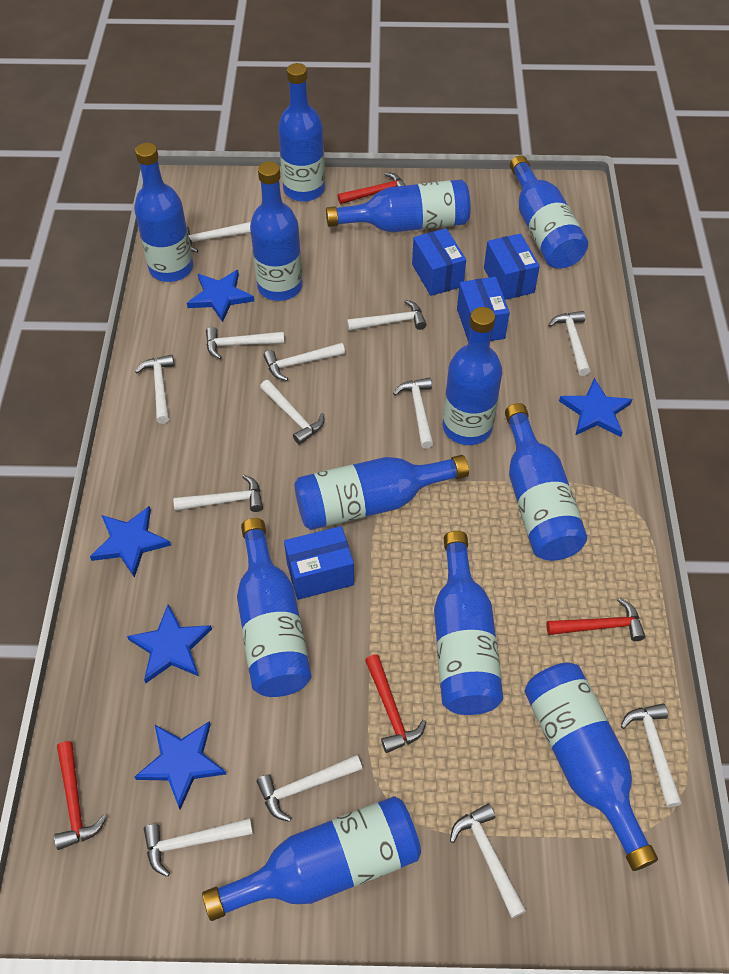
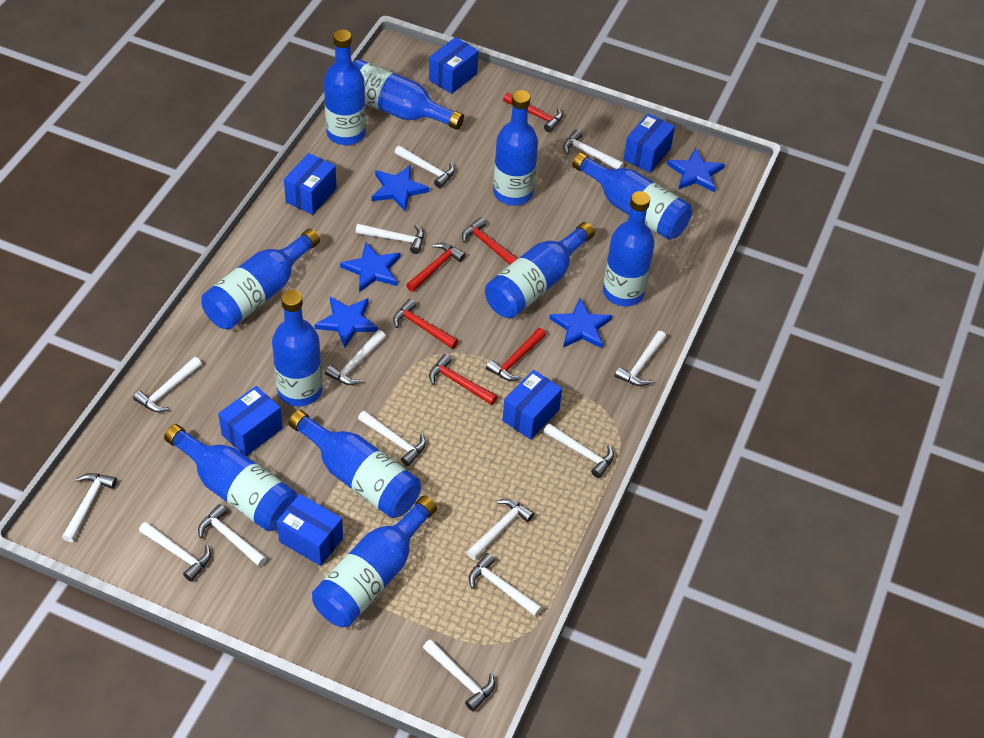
blue bottle: [134,143,193,282] [202,796,421,921] [237,518,312,697] [250,161,303,301] [278,63,325,202] [295,455,469,530] [326,180,471,233] [434,531,503,715] [443,307,502,445] [505,403,587,561] [510,155,588,269] [524,662,658,871] = 12 -> [164,424,297,531] [201,229,320,329] [272,290,323,406] [288,410,421,518] [312,496,437,627] [324,29,366,145] [352,59,464,130] [485,222,595,318] [493,90,538,206] [572,152,692,240] [603,191,655,306] = 11
blue box: [284,526,354,600] [412,228,466,296] [457,277,510,342] [484,234,540,300] = 4 -> [218,386,283,456] [277,494,343,566] [284,153,337,215] [429,37,478,94] [502,370,562,440] [623,113,675,173] = 6
red hammer: [54,741,107,850] [337,172,406,204] [365,654,427,753] [547,598,646,641] = 4 -> [393,299,458,349] [406,243,466,292] [429,354,497,405] [462,217,518,265] [486,328,546,381] [503,93,563,132] = 6
white hammer: [135,355,174,424] [144,818,253,877] [173,475,263,512] [187,222,251,253] [206,327,284,359] [256,755,362,822] [260,380,324,445] [263,343,345,381] [347,299,427,331] [393,377,434,449] [450,804,526,918] [548,311,590,376] [621,703,682,807] = 13 -> [62,473,117,542] [133,357,202,412] [139,522,211,582] [198,504,267,567] [325,330,386,385] [356,224,424,254] [358,410,426,466] [394,145,455,188] [423,639,495,711] [467,499,534,560] [469,553,542,617] [543,423,614,478] [563,130,624,169] [615,331,666,386] = 14

